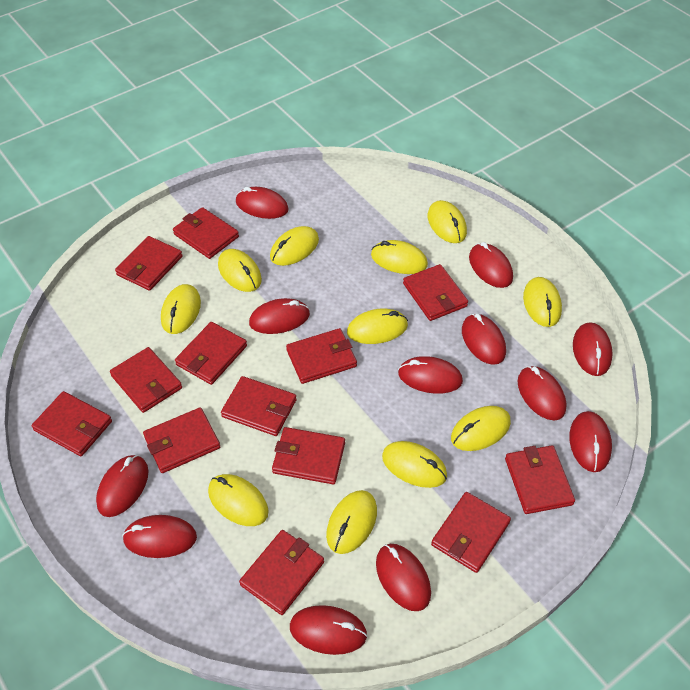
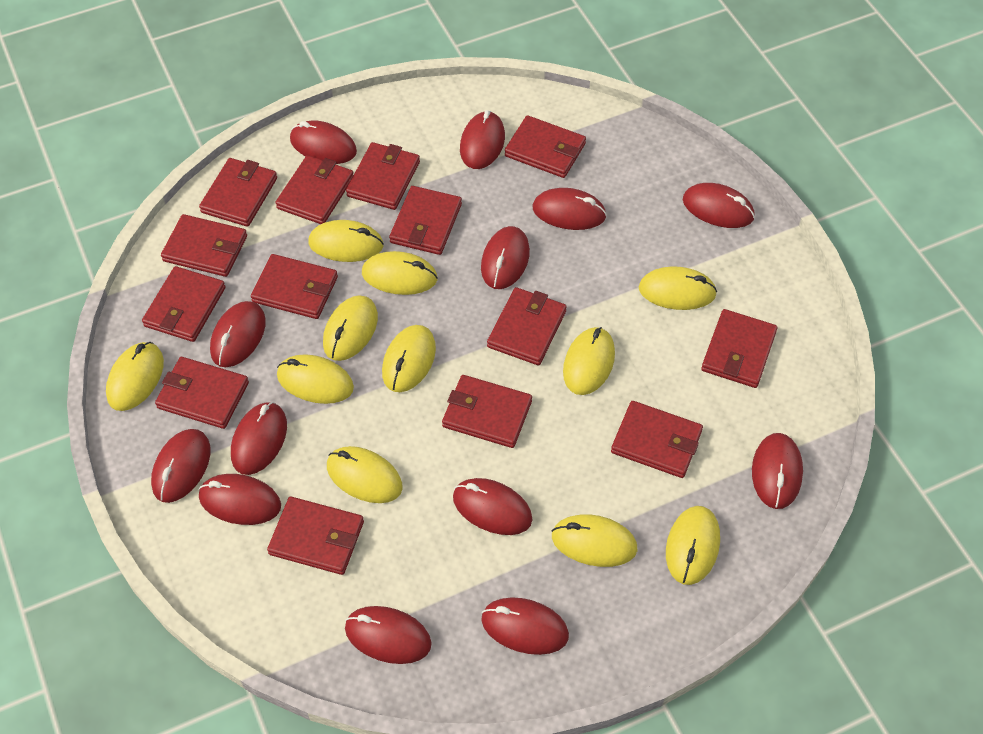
red mouse: [96,455,148,517] [122,515,197,558] [236,187,289,219] [249,298,310,334] [290,605,367,655] [376,544,431,611] [398,356,463,394] [462,314,506,365] [469,242,513,288] [517,366,566,421] [569,411,612,472] [573,322,613,376] = 12 -> [151,429,211,503] [198,474,281,525] [210,301,266,367] [231,402,287,475] [290,121,357,164] [345,606,432,664] [453,478,532,535] [460,110,505,169] [481,226,530,289] [481,598,569,655] [533,188,607,230] [683,183,755,228] [752,433,803,509] = 13
red wallet: [32,391,112,456] [110,347,182,413] [115,236,183,291] [143,407,220,473] [173,207,239,259] [175,322,247,385] [221,376,297,436] [239,530,324,615] [272,427,345,484] [286,328,357,384] [403,264,468,321] [431,492,511,573] [505,445,575,514] = 13 -> [142,266,226,342] [155,357,249,429] [161,214,247,277] [199,158,277,227] [251,254,338,319] [267,497,364,575] [275,155,353,224] [346,142,420,210] [389,186,462,255] [442,375,532,448] [487,287,567,365] [505,115,586,178] [611,401,703,478] [701,309,778,388] = 14

